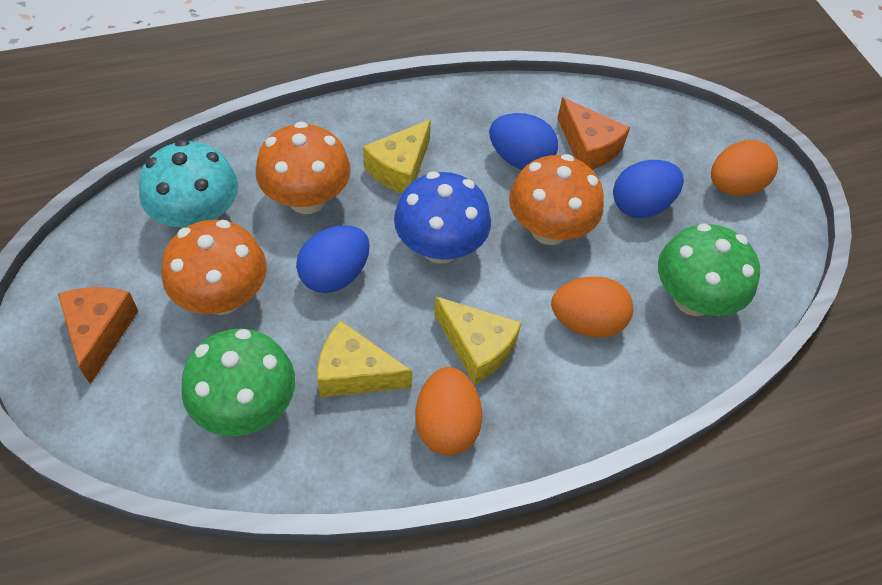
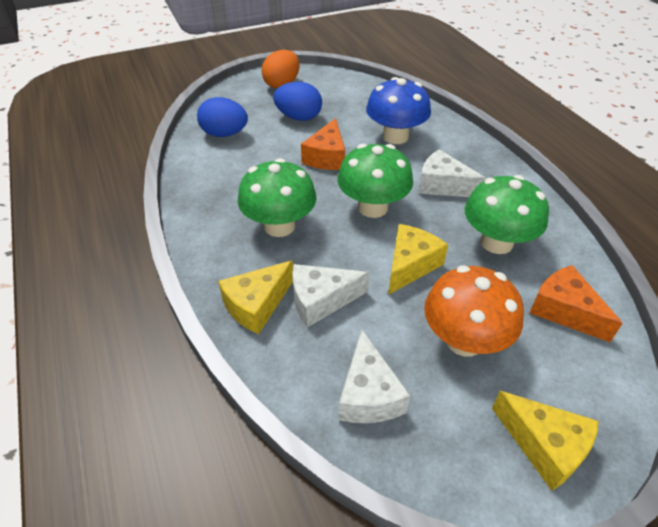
blue egg: [296,225,370,293] [489,113,558,170] [613,160,684,218] = 3 -> [197,97,248,137] [273,82,322,121] = 2
green mushroom: [182,328,295,436] [658,223,760,316] = 2 -> [238,158,317,237] [338,144,413,218] [465,175,549,254] = 3
orange egg: [416,367,482,456] [551,276,634,338] [711,140,778,196] = 3 -> [261,50,300,89] = 1
orange mushroom: [162,220,267,315] [256,122,351,214] [509,154,604,245] = 3 -> [424,265,524,356] = 1
turquoise mushroom: [139,140,238,228] = 1 -> none = 0
white cheese: none = 0 -> [292,264,370,328] [339,329,410,423] [418,149,486,197] = 3

